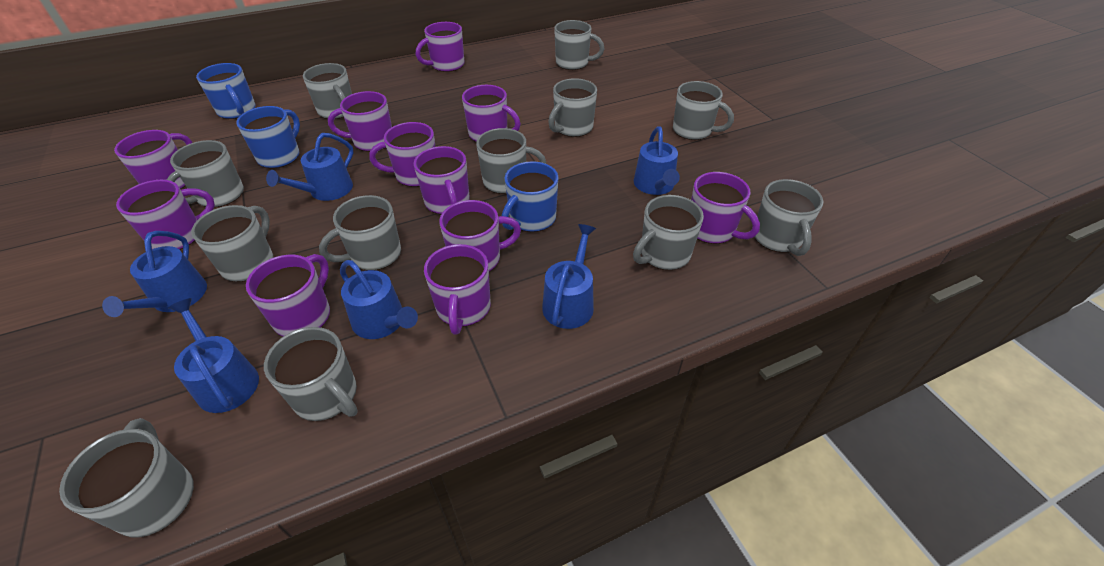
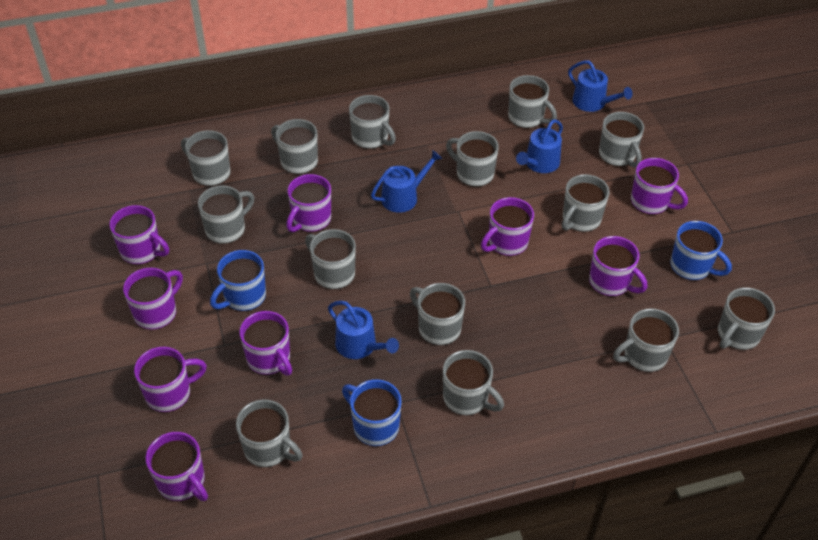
blue watering can: [102,231,207,317] [168,298,259,413] [266,133,354,201] [340,260,418,339] [542,224,596,329] [634,126,680,195] = 6 -> [328,301,399,359] [371,150,442,213] [516,119,563,173] [568,60,633,112] = 4
grey mug: [59,418,194,537] [166,140,244,208] [191,205,273,282] [264,327,358,421] [303,63,352,119] [319,195,401,270] [476,128,546,194] [548,78,597,137] [554,20,605,70] [633,195,704,270] [673,81,734,140] [755,179,824,256] = 12 -> [181,130,231,186] [198,186,254,244] [236,400,303,467] [271,119,318,174] [305,229,356,290] [349,95,396,149] [410,283,465,345] [443,350,504,415] [446,131,499,187] [508,75,557,128] [562,174,609,232] [599,112,644,168] [613,308,679,372] [718,287,775,350] = 14
purple mug: [114,130,192,189] [116,180,215,250] [246,254,330,337] [328,91,392,152] [369,122,436,187] [414,146,470,214] [416,22,464,72] [424,244,491,335] [439,200,521,271] [462,85,521,142] [691,172,760,244] = 11 -> [109,205,169,265] [123,268,183,330] [134,347,207,412] [146,432,208,501] [240,311,292,376] [286,174,331,232] [481,197,534,256] [589,236,647,296] [631,158,688,214] = 9

